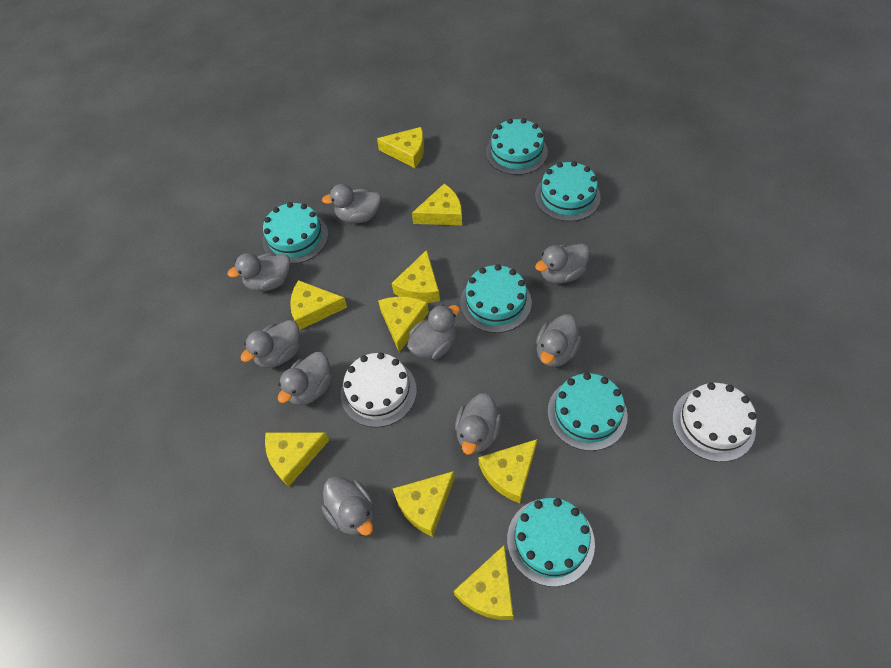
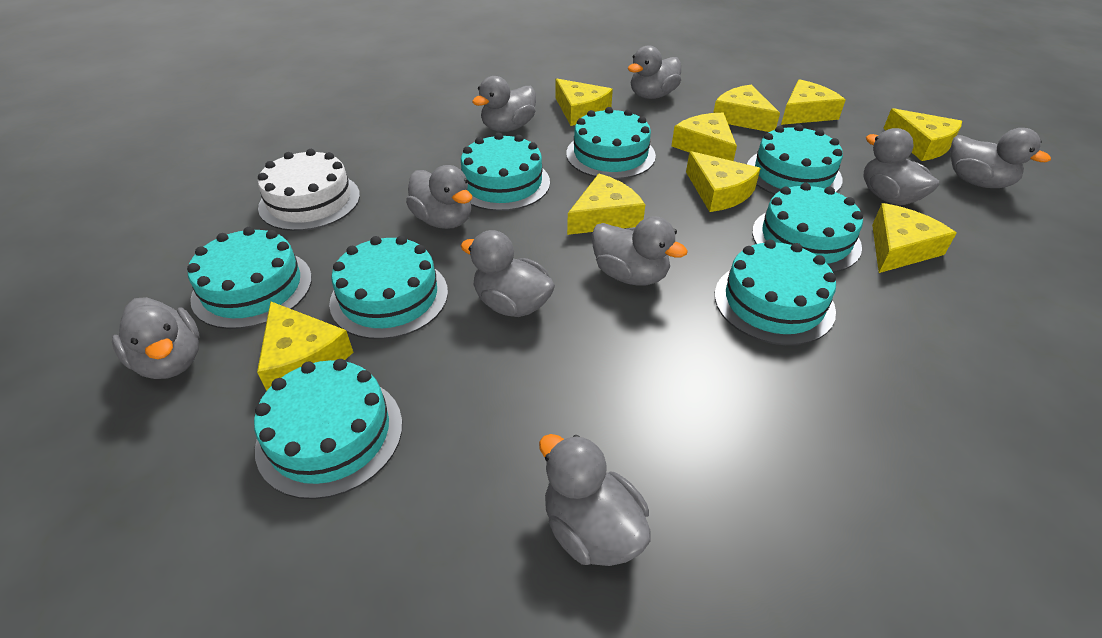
turquoise cake: [263,202,328,264] [460,264,532,333] [486,118,548,175] [507,498,595,587] [535,161,601,221] [548,373,628,451] = 6 -> [187,227,312,329] [254,359,402,499] [329,236,448,339] [461,133,550,211] [566,107,656,179] [715,239,836,345] [747,124,843,195] [752,183,863,273] = 8
white cake: [341,352,417,427] [672,383,757,462] = 2 -> [258,149,360,231] = 1

